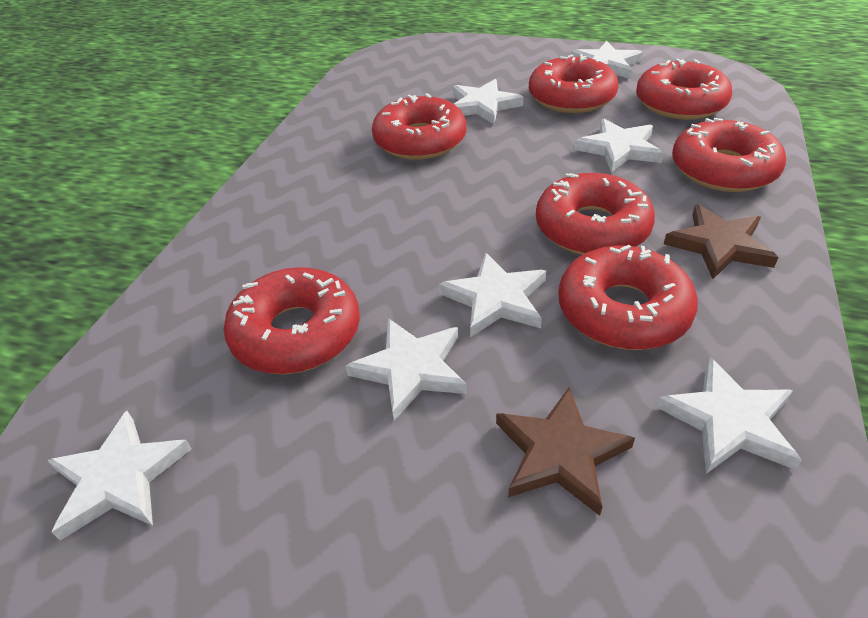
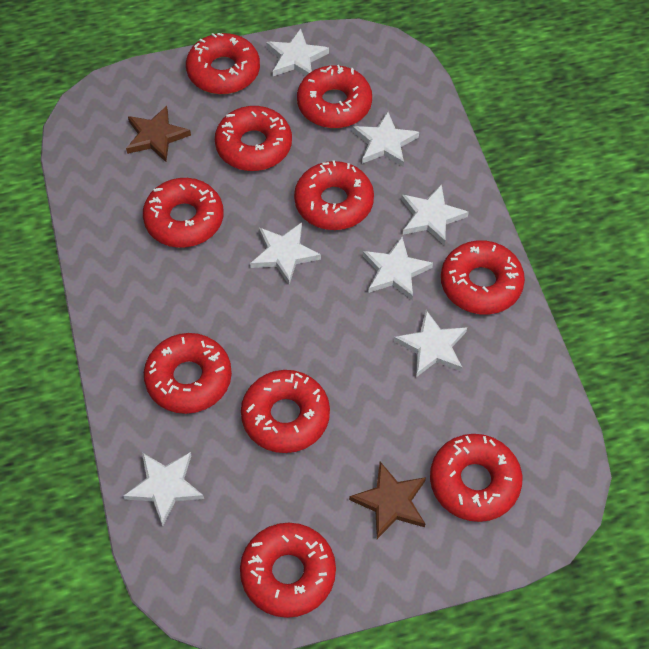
red donut: [224,267,360,374] [372,93,466,160] [529,54,618,113] [536,173,655,255] [558,245,698,350] [636,58,732,120] [672,118,786,192] = 7 -> [143,178,223,248] [144,333,232,414] [186,33,260,94] [215,106,292,171] [240,523,336,618] [241,370,330,453] [294,160,374,230] [297,65,372,128] [430,434,522,522] [441,240,525,314] = 10

